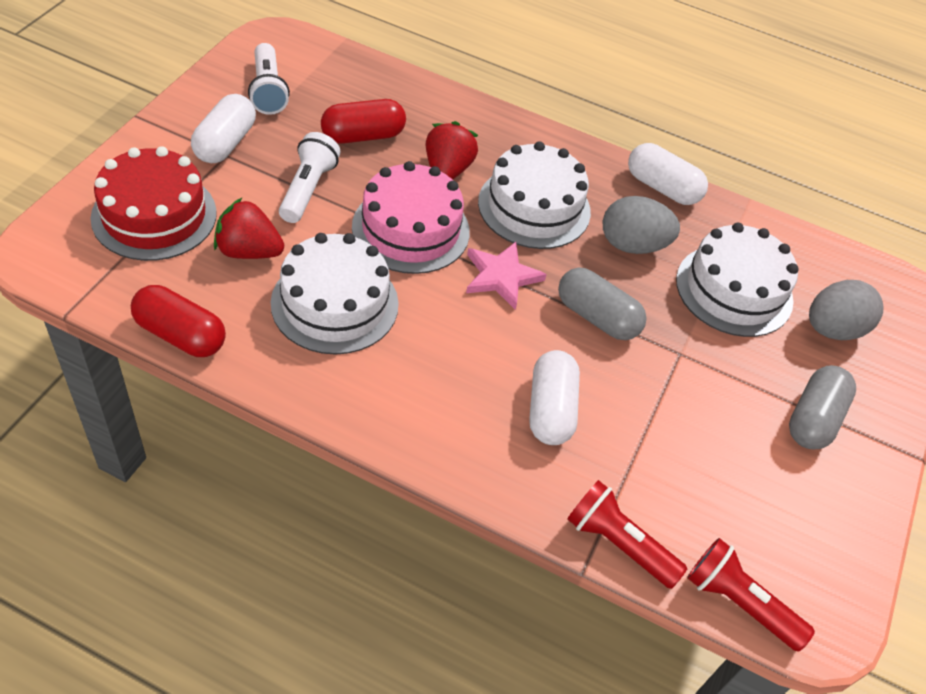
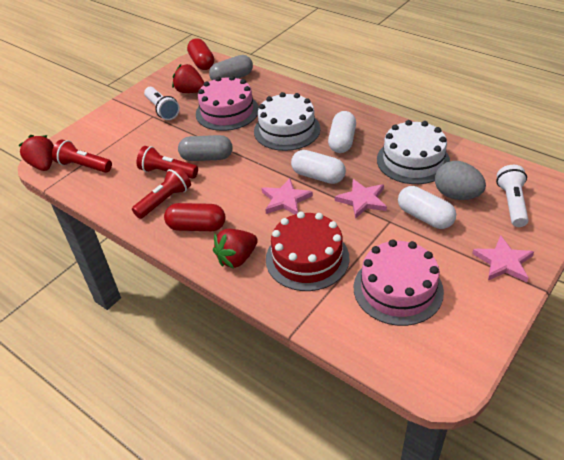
grey egg: [603,196,680,254] [809,280,884,340] = 2 -> [435,161,486,200] = 1
pink cake: [352,161,470,274] = 1 -> [196,76,259,131] [354,239,444,326] = 2
pink star: [466,242,547,310] = 1 -> [262,178,313,214] [335,179,387,219] [472,235,534,282] = 3
red flashlight: [567,480,687,589] [687,538,815,651] = 2 -> [52,140,112,173] [132,166,191,219] [137,146,198,179] = 3
red strawberry: [214,198,284,259] [426,121,478,180] = 2 -> [18,135,54,171] [172,64,204,93] [213,229,258,269] = 3
white cake: [271,233,399,355] [478,141,591,249] [676,223,799,337] = 3 -> [254,92,320,151] [377,120,450,184] = 2

